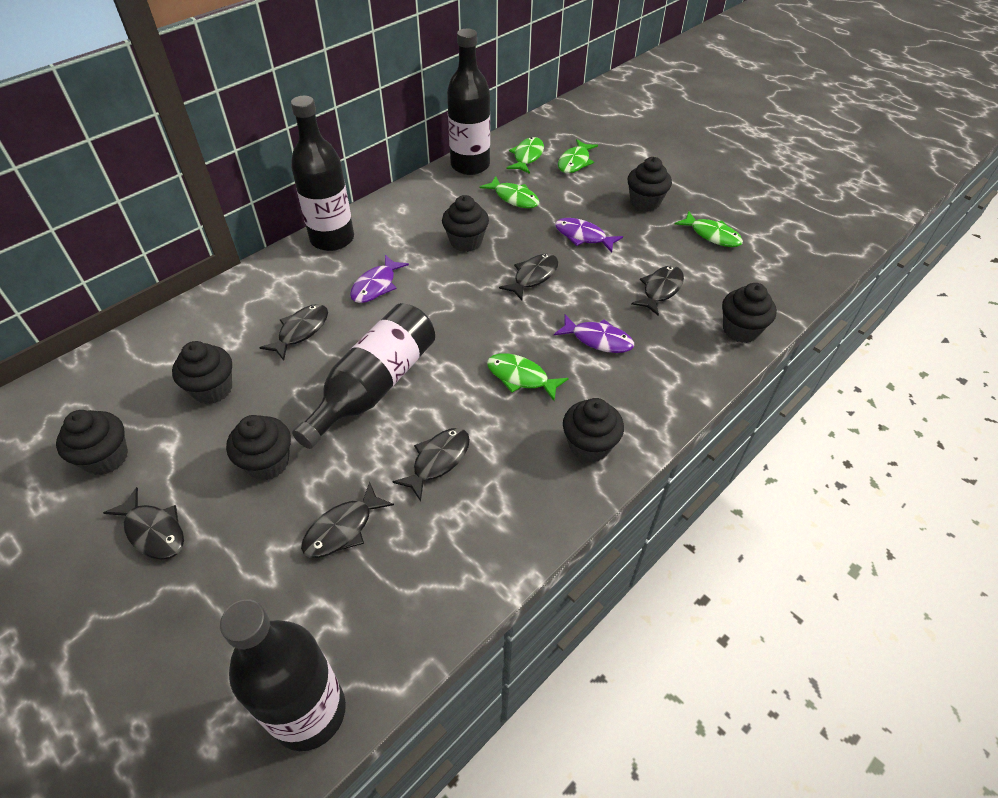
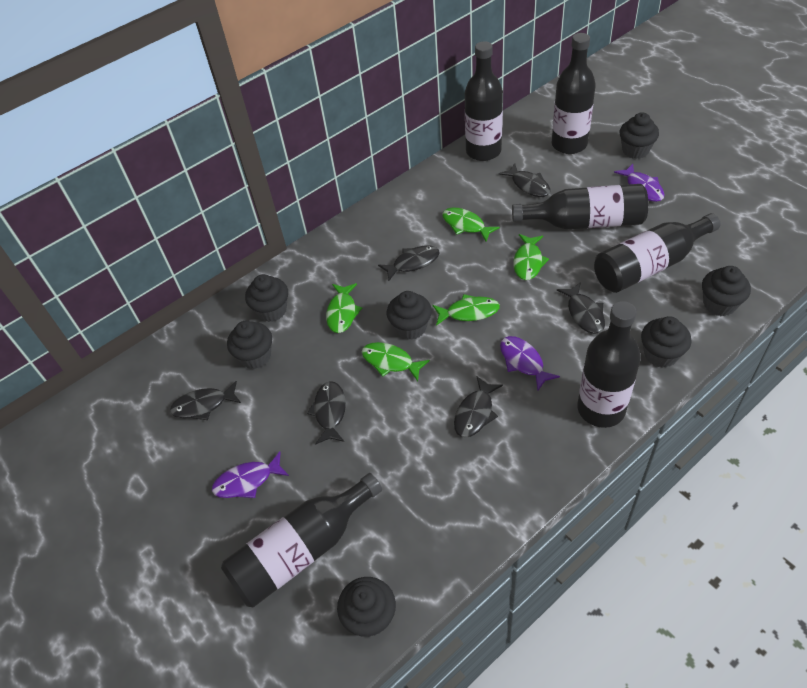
black bottle: [220,599,346,751] [291,96,354,251] [292,303,435,449] [447,29,490,175] = 4 -> [221,473,382,607] [465,41,503,161] [512,184,648,229] [552,33,596,154] [577,301,641,428] [594,213,720,293] = 6

